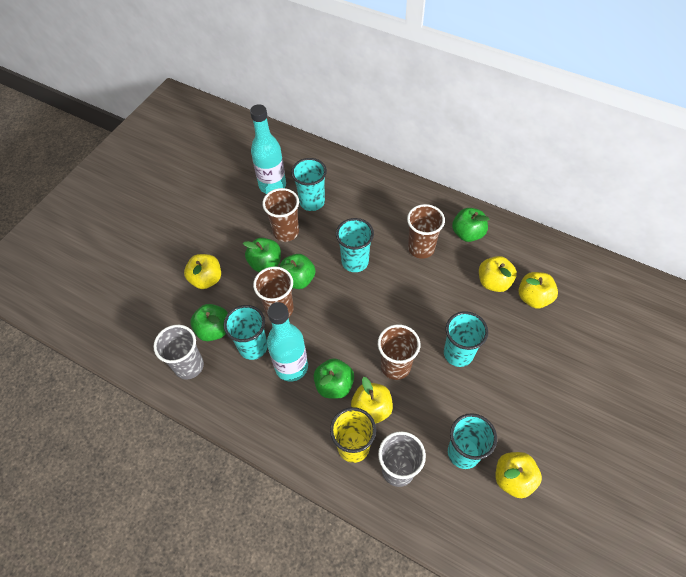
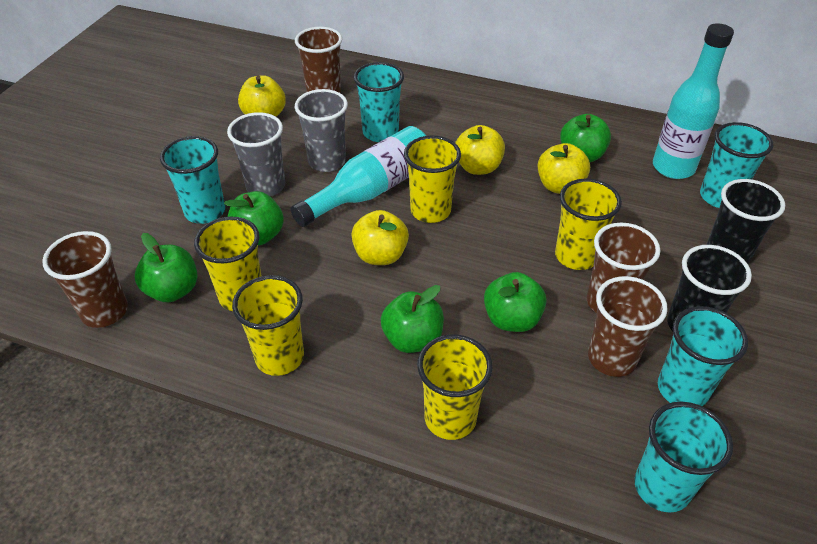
black cup: none = 0 -> [667,245,752,331] [706,179,785,264] = 2
yellow apple: [184,254,221,289] [351,377,393,424] [479,256,517,292] [496,452,542,498] [518,272,558,308] = 5 -> [238,75,286,117] [351,210,409,265] [455,125,505,175] [537,143,590,194] = 4
yellow cup: [330,407,376,463] = 1 -> [194,217,262,311] [232,275,304,376] [404,135,461,223] [417,334,493,440] [555,178,622,270] = 5

